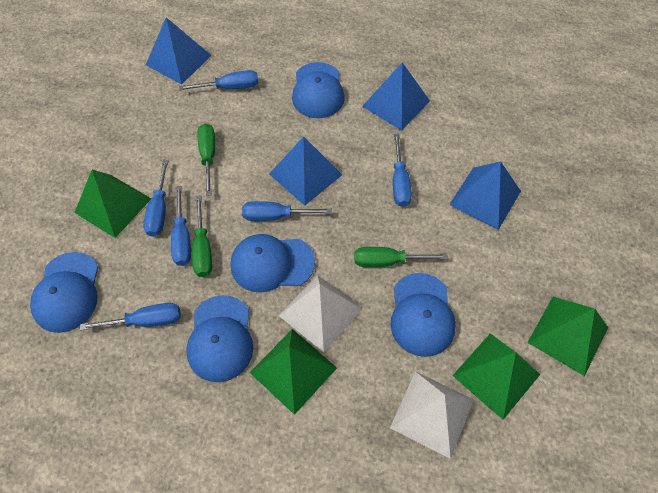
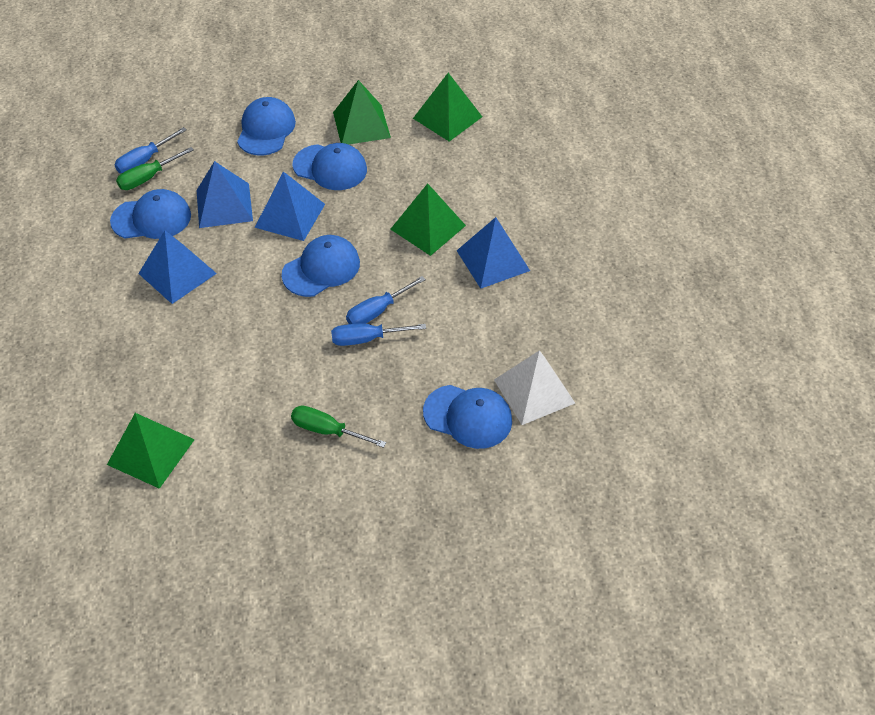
blue screwdriver: [80,303,181,330] [143,160,169,237] [171,186,191,266] [179,70,259,90] [242,201,332,221] [393,134,412,207] = 6 -> [115,127,187,174] [331,323,426,346] [346,276,426,324] = 3
green screwdriver: [192,196,212,277] [197,123,215,196] [354,247,448,267] = 3 -> [116,147,194,190] [291,406,386,448] = 2
white pyramid: [279,275,362,352] [390,371,474,459] = 2 -> [494,350,575,425] = 1

